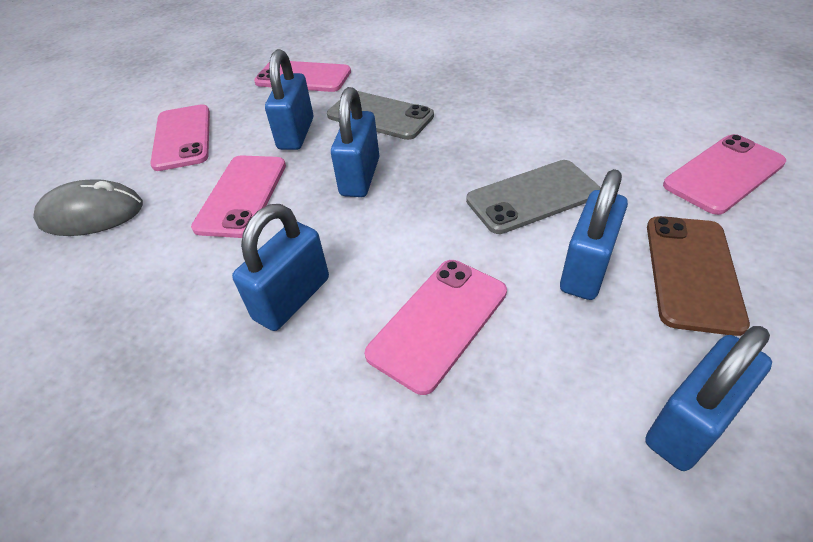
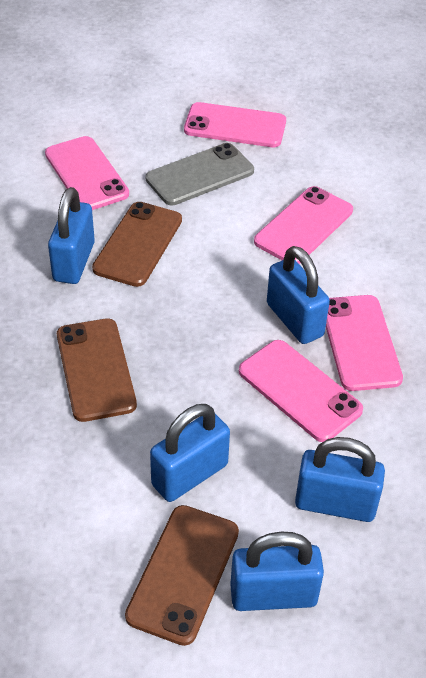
brown phone: [647,216,750,336] = 1 -> [57,318,137,422] [92,202,182,287] [125,505,239,646] = 3
grey mouse: [33,179,143,236] = 1 -> none = 0
grey phone: [327,91,434,140] [466,160,601,234] = 2 -> [146,143,254,205] = 1

